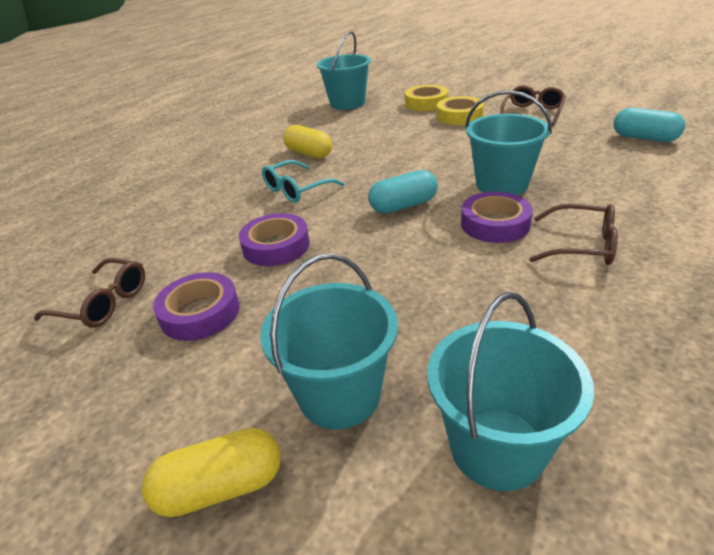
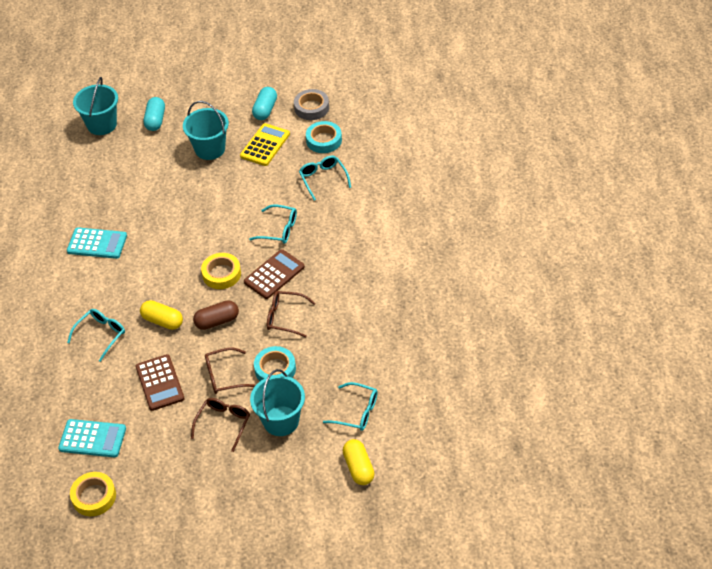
brown calculator: none = 0 -> [135,354,185,411] [244,249,305,299] = 2
brown capsule: none = 0 -> [193,300,239,330] = 1
grey tape: none = 0 -> [294,89,329,120] = 1
purple tape: [153,272,239,341] [239,213,310,266] [461,192,533,243] = 3 -> none = 0
turquoise bucket: [260,253,398,429] [317,31,371,110] [428,292,594,491] [465,90,552,195] = 4 -> [73,77,118,135] [183,101,229,160] [250,369,305,436] = 3
turquoise calculator: none = 0 -> [58,419,126,457] [67,227,127,259] = 2
turquoise glasses: [262,160,345,203] = 1 -> [67,309,125,362] [249,204,297,244] [299,156,351,201] [323,382,378,431] = 4
turquoise tape: none = 0 -> [254,346,296,381] [306,121,342,153] = 2
yellow calculator: none = 0 -> [240,123,290,166] = 1

